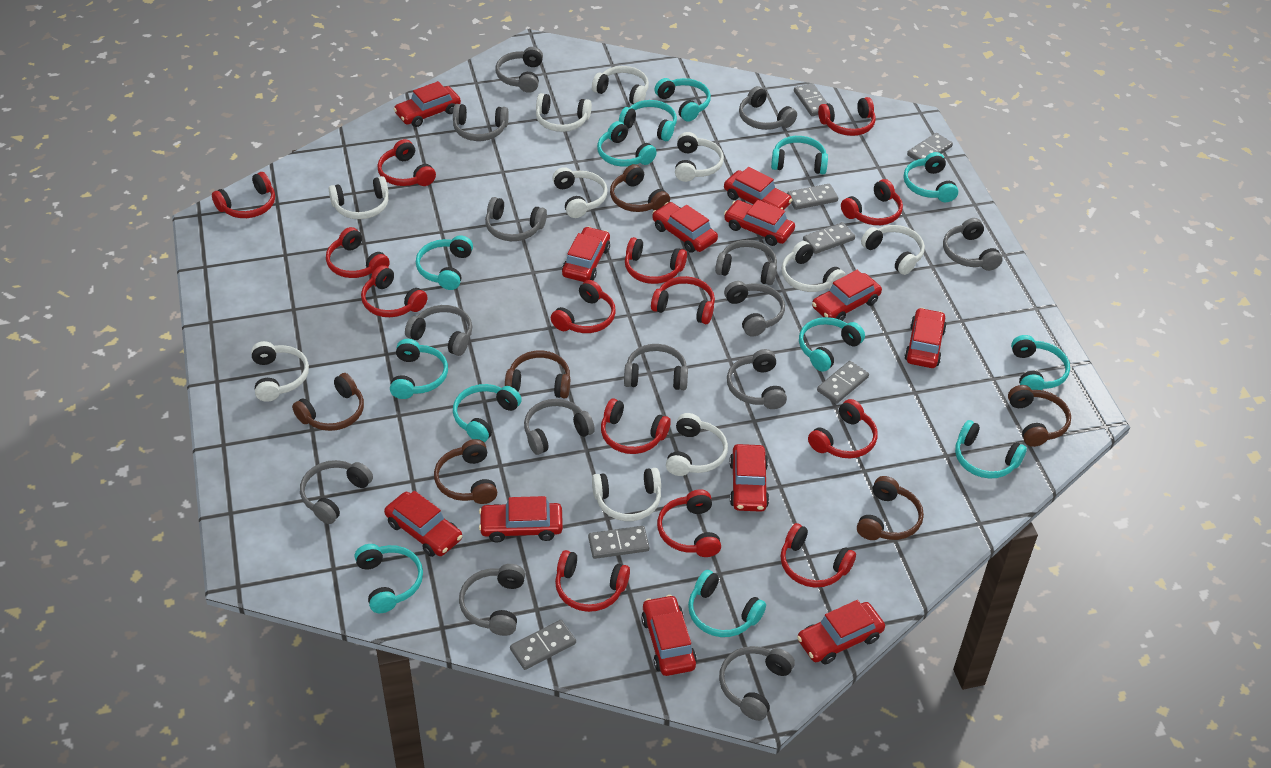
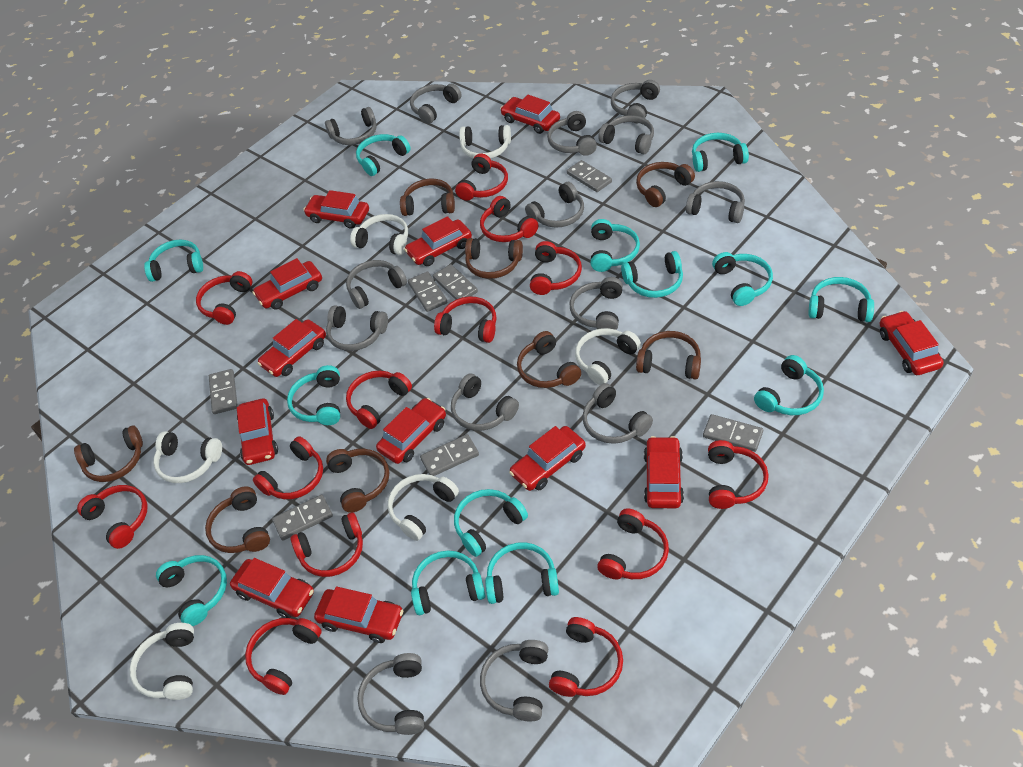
brown headphones: [292,373,364,431] [434,439,497,504] [505,351,570,398] [610,164,670,212] [857,476,924,540] [1008,385,1071,447] = 6 -> [74,426,143,482] [205,486,270,553] [326,449,389,513] [400,179,455,216] [465,238,523,279] [517,331,581,388] [636,162,695,207] [636,331,701,379] = 8
red headphones: [212,172,275,218] [326,227,390,278] [361,265,428,317] [378,139,436,186] [551,280,616,333] [555,550,630,612] [601,398,671,454] [625,237,687,284] [651,276,715,324] [657,489,721,557] [781,523,856,587] [808,399,878,458] [818,97,876,136] [841,179,903,225] = 14 -> [77,485,148,549] [196,271,252,325] [245,618,322,695] [253,436,323,499] [291,512,363,577] [346,371,412,429] [434,296,496,343] [455,153,508,201] [480,196,538,242] [530,241,582,295] [549,617,623,697] [597,508,669,579] [708,440,769,509] = 13
white headphones: [251,341,309,402] [329,176,389,219] [536,93,592,132] [552,167,608,218] [592,66,649,104] [592,468,661,521] [666,413,728,476] [675,132,724,182] [781,241,846,292] [861,225,925,275] = 10 -> [129,623,194,700] [153,431,222,483] [350,214,408,255] [388,474,459,541] [459,125,511,159] [575,328,641,385] = 6

